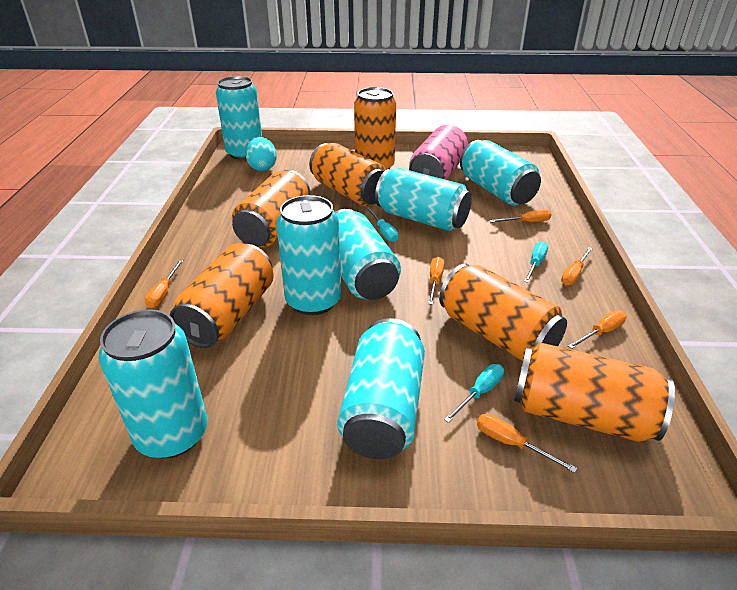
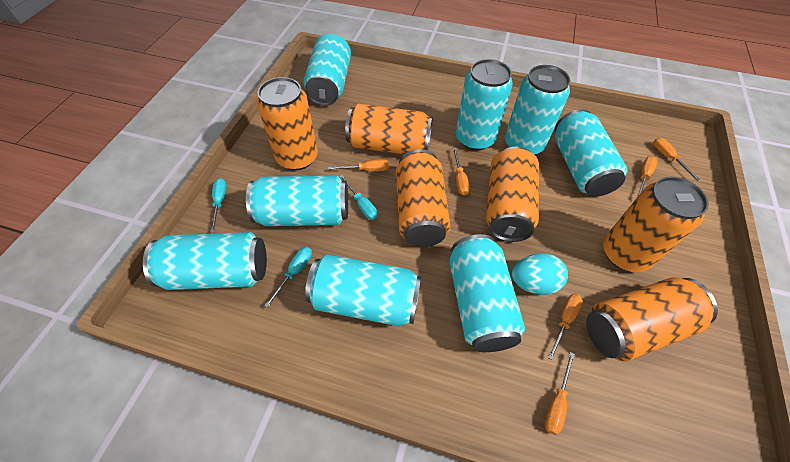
pink can: [409,125,468,180] = 1 -> none = 0
turquoise can: [99,309,208,459] [216,76,262,160] [276,195,341,315] [335,209,401,300] [337,318,425,459] [375,168,472,231] [460,140,541,206] = 7 -> [143,232,267,290] [246,176,348,226] [303,34,351,106] [305,254,422,326] [449,234,525,352] [456,59,513,151] [505,65,570,155] [555,109,628,197] = 8

